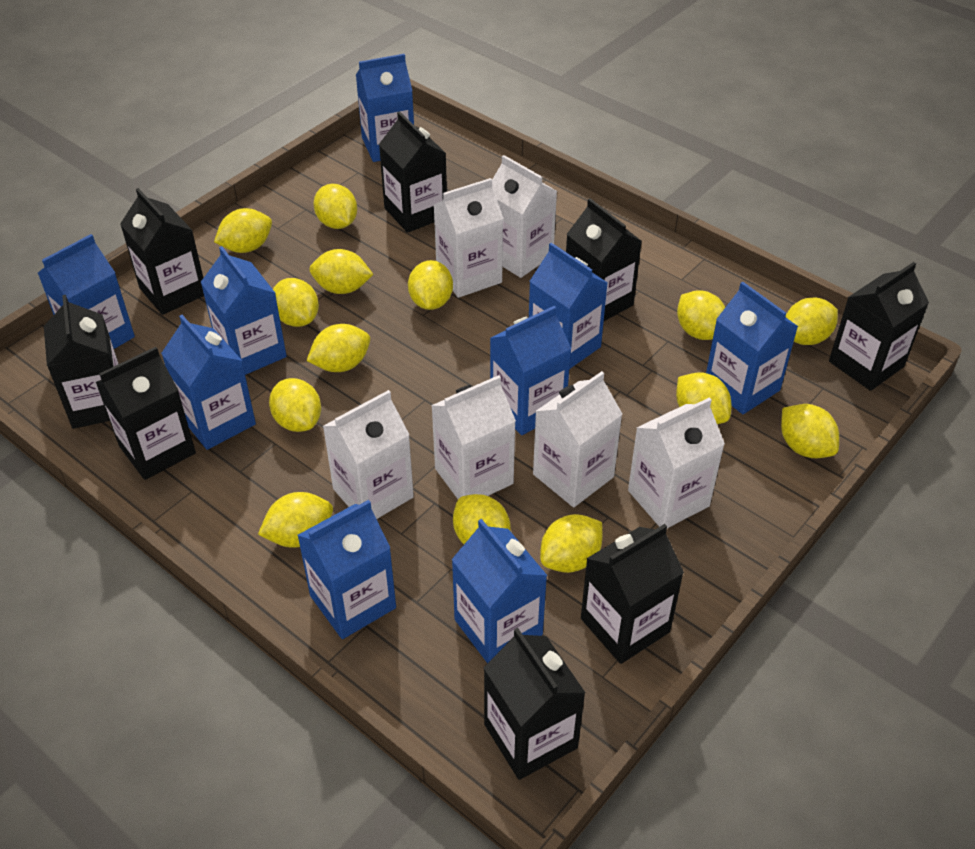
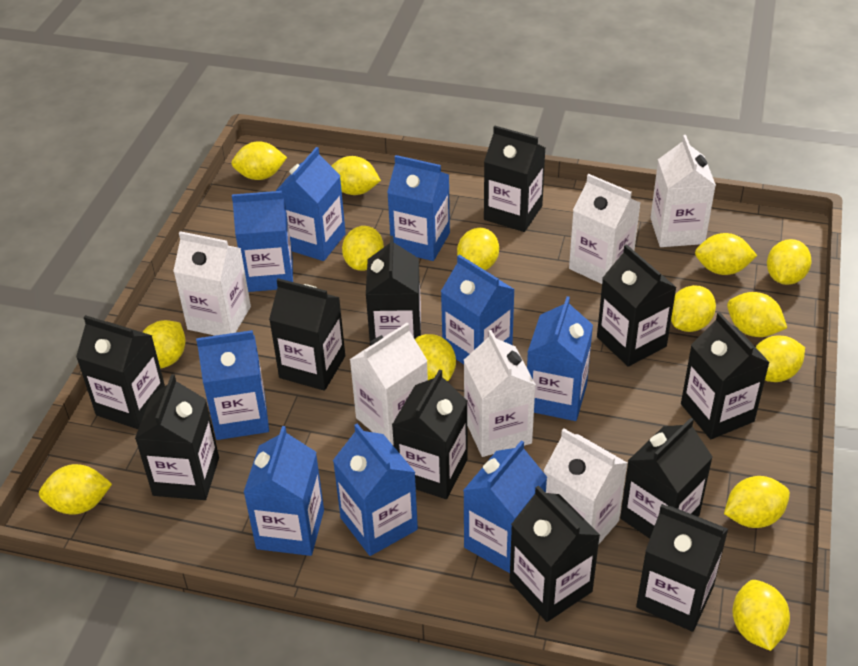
black carton: [44,295,119,429] [96,347,196,480] [120,188,204,315] [379,111,447,233] [484,628,586,780] [566,198,642,321] [581,524,684,664] [829,262,929,391] = 8 -> [76,315,165,429] [135,374,219,500] [269,278,345,391] [366,236,421,346] [392,370,468,499] [484,126,545,232] [510,486,600,622] [597,244,677,367] [620,418,713,539] [636,504,728,632] [681,312,770,439] = 11

